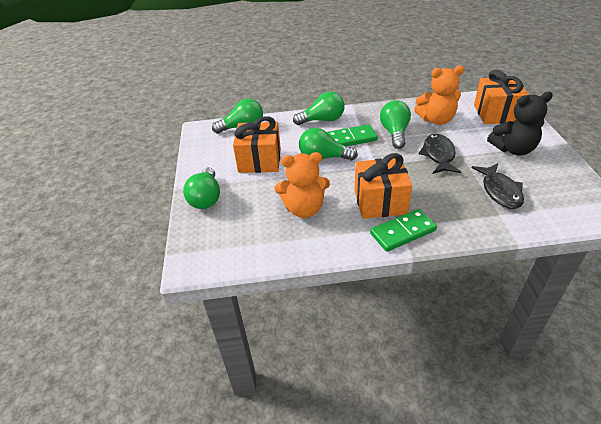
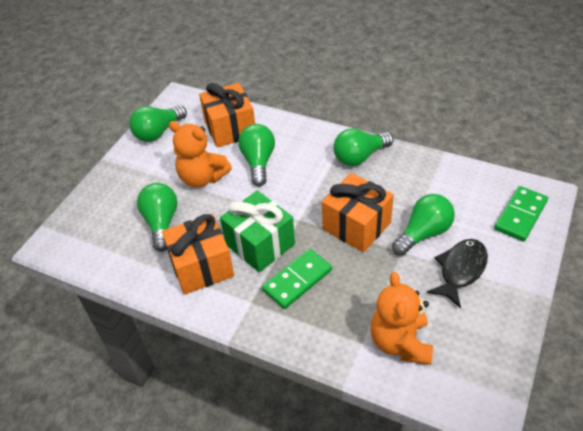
black fish: [419,134,461,174] [471,163,524,209] = 2 -> [427,239,488,309] = 1
black teddy bear: [487,92,553,155] = 1 -> none = 0
green gift: none = 0 -> [220,190,295,272] = 1

